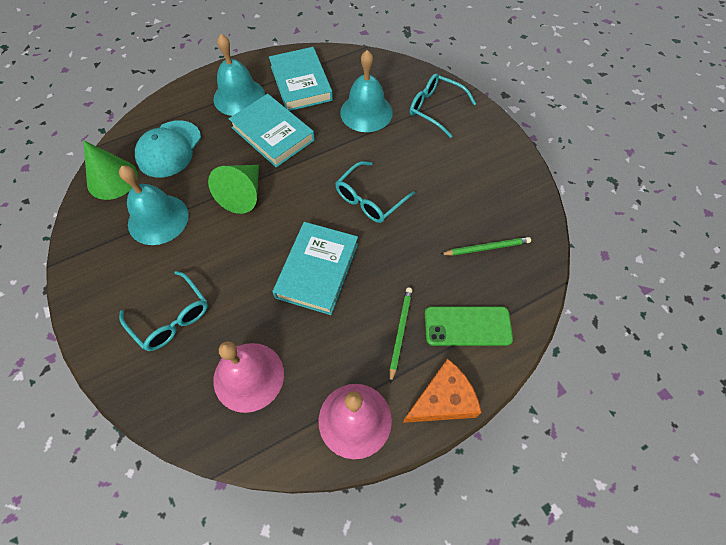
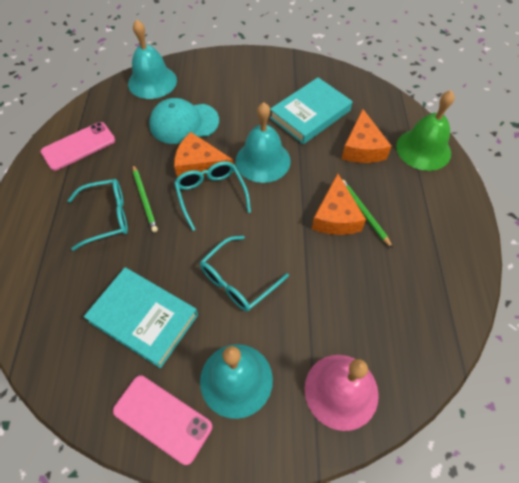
green bell: none = 0 -> [396,90,455,171] = 1
green cone: [83,140,138,200] [208,165,259,214] = 2 -> none = 0
green phone: [425,307,513,346] = 1 -> none = 0
orange cheese: [403,358,482,423] = 1 -> [174,132,234,178] [312,173,366,235] [342,109,392,163] = 3
pink bell: [213,342,284,413] [319,384,392,459] = 2 -> [305,355,379,431] = 1
pink phone: none = 0 -> [41,122,115,171] [113,375,212,465] = 2
turquoise book: [229,94,315,167] [269,47,333,111] [272,222,358,315] = 3 -> [84,267,198,368] [270,77,353,144] = 2

